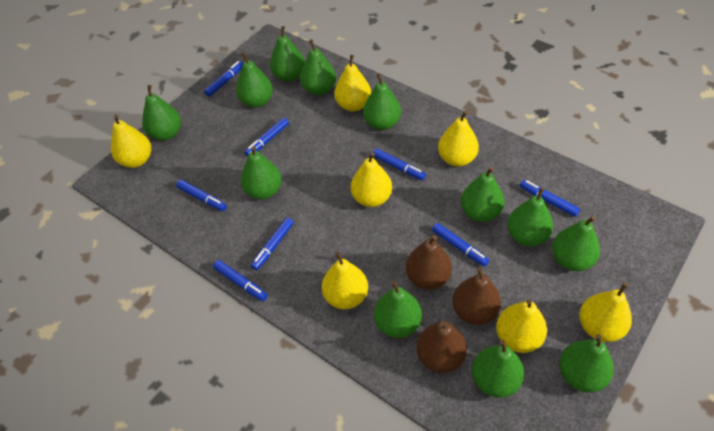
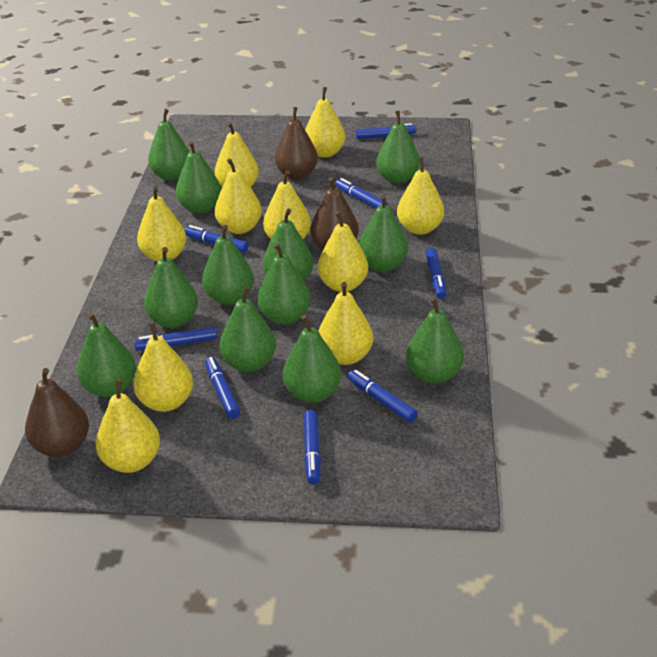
yellow pear: [111,115,151,168] [322,252,368,309] [334,55,371,111] [351,152,392,207] [438,111,479,167] [496,299,547,353] [579,283,632,342] = 7 -> [96,379,160,473] [133,322,193,412] [137,186,186,262] [215,122,259,187] [215,158,262,234] [263,170,311,239] [305,87,345,158] [317,211,368,292] [319,282,373,365] [397,157,444,235] = 10

